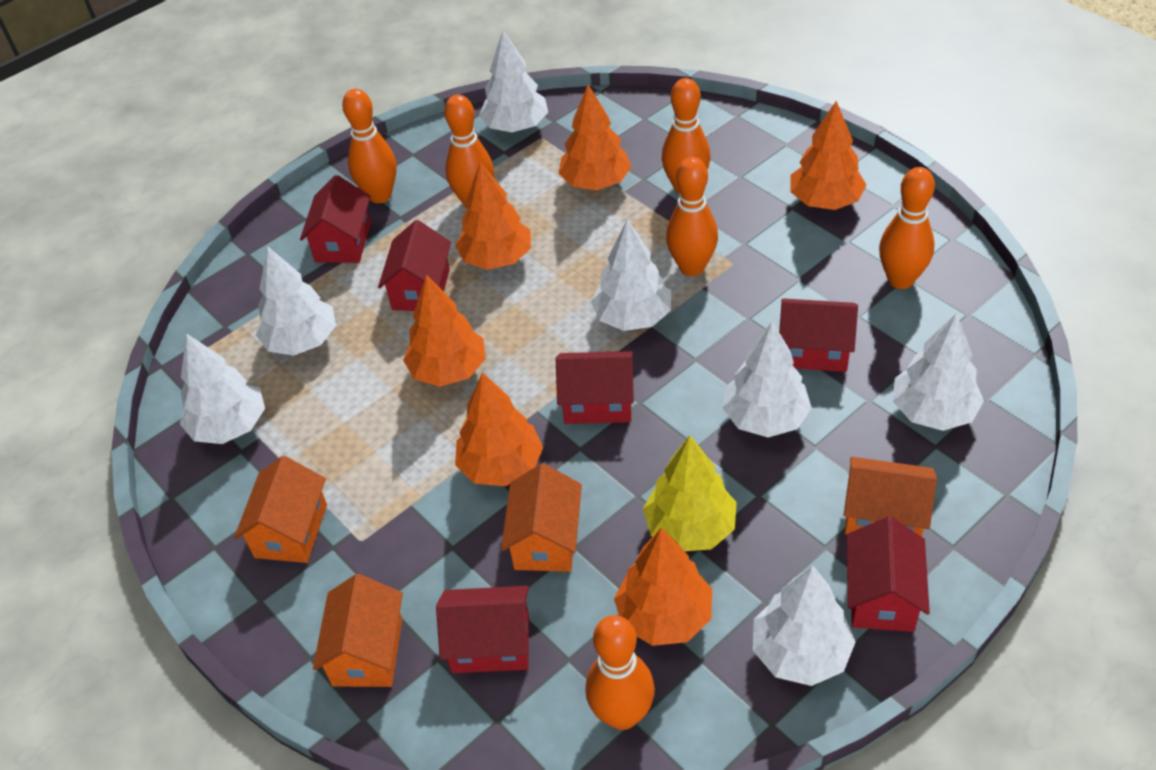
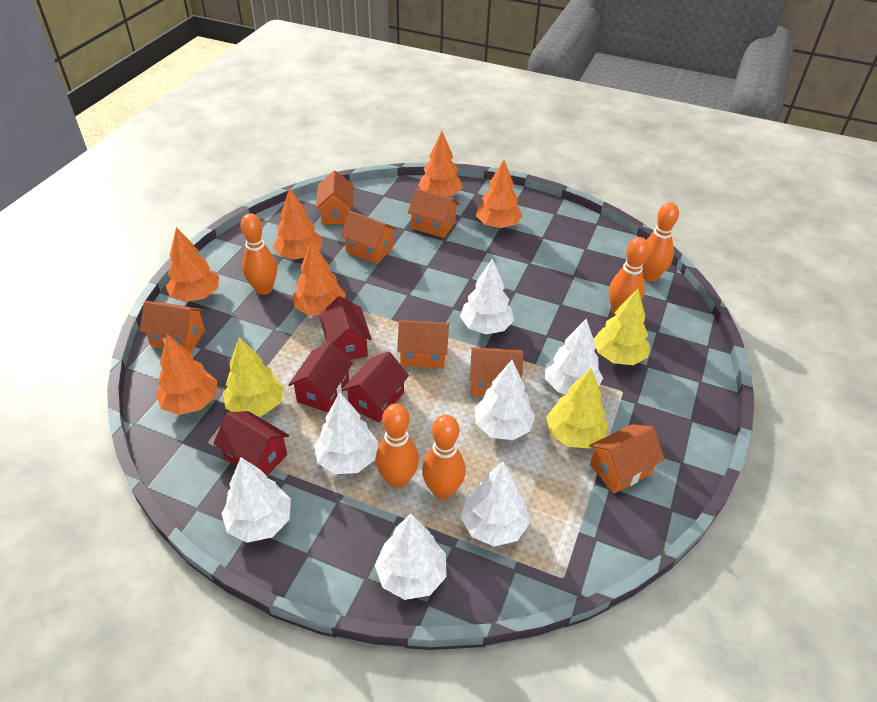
orange bowling pin: [342,89,397,203] [444,94,494,209] [585,615,655,730] [662,78,710,194] [666,157,718,276] [879,167,935,289] = 6 -> [240,213,277,295] [376,404,419,489] [422,415,466,500] [609,237,649,315] [642,202,679,282] = 5
orange house: [234,456,327,563] [313,574,403,687] [501,463,582,572] [844,457,937,537] = 4 -> [140,301,205,353] [316,171,353,225] [340,211,396,264] [397,320,449,369] [408,188,460,238] [470,347,523,396] [589,424,665,493] = 7
red house: [300,175,371,263] [378,220,451,311] [436,586,529,673] [556,351,634,424] [779,298,858,372] [847,516,930,632] = 6 -> [213,411,289,476] [288,342,353,412] [319,296,372,360] [342,351,409,423] = 4
yellow tree: [643,435,737,551] = 1 -> [223,337,284,416] [546,368,608,448] [594,289,650,365] = 3

